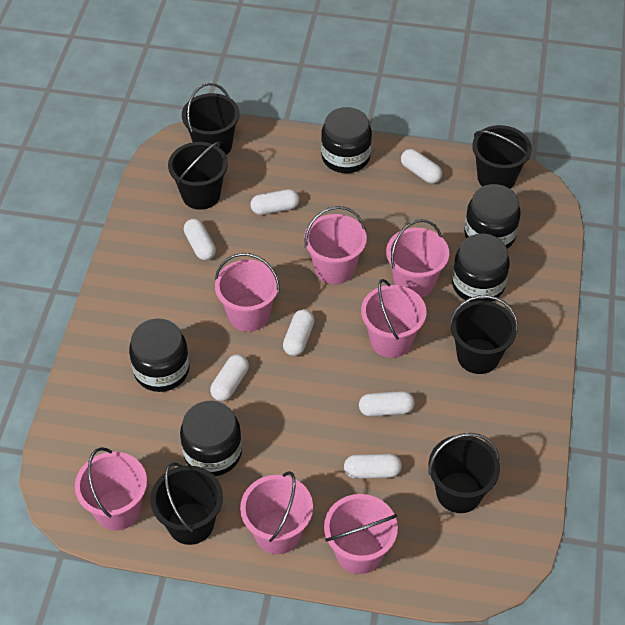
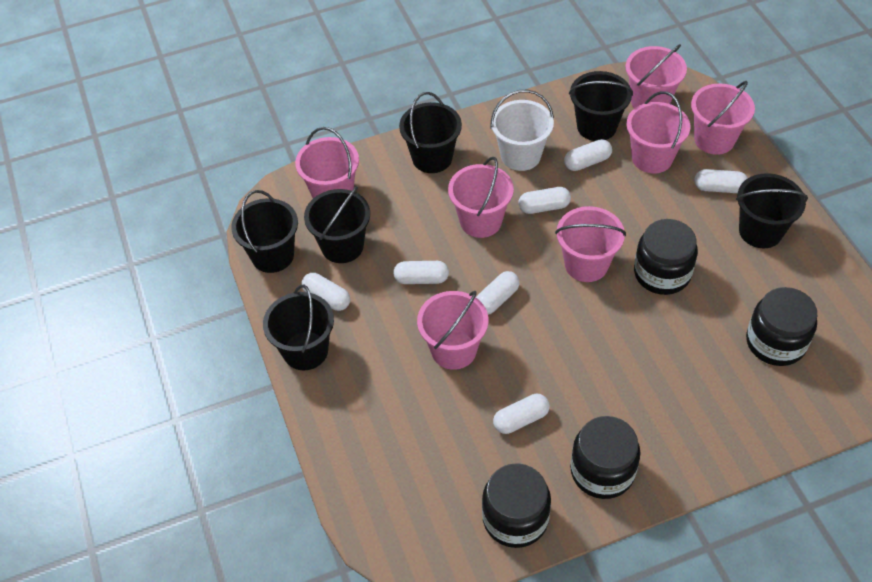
black jar: [129,318,190,392] [180,401,242,476] [321,107,372,173] [452,234,510,302] [464,184,521,249] = 5 -> [482,463,551,548] [570,416,640,499] [634,219,698,295] [746,287,817,366] = 4
white bucket: none = 0 -> [490,90,554,171] = 1

